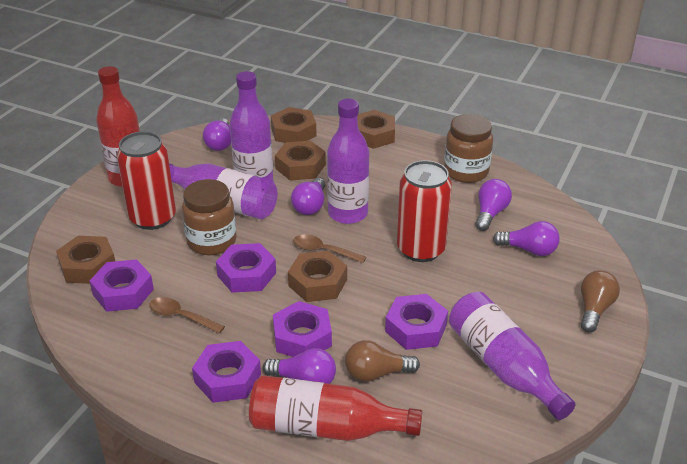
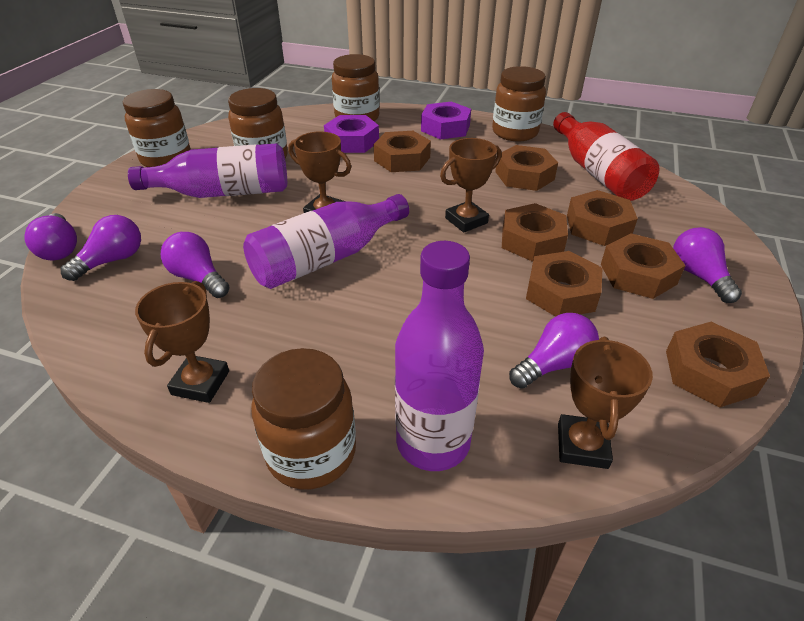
brown jar: [182,179,236,255] [444,114,493,183] = 2 -> [123,89,191,167] [228,88,288,158] [251,348,356,489] [332,54,379,121] [492,66,546,141] = 5
brown light bulb: [345,340,420,382] [581,270,620,332] = 2 -> none = 0
brown nut: [56,236,115,284] [271,107,317,143] [275,141,326,181] [288,251,347,302] [357,110,395,149] = 5 -> [374,131,431,172] [495,145,558,191] [502,203,568,262] [526,251,603,317] [567,190,638,246] [601,233,686,299] [666,322,770,408] = 7
brown spoon: [149,297,225,334] [293,234,366,263] = 2 -> none = 0
brown trophy: none = 0 -> [135,281,229,403] [288,131,351,213] [440,138,501,232] [558,337,653,469] = 4
purple bottle: [169,163,278,219] [230,71,273,181] [327,99,369,224] [449,292,576,420] = 4 -> [128,143,287,198] [243,194,409,289] [395,241,484,471] = 3
purple nut: [89,259,154,312] [192,341,261,403] [216,243,276,293] [273,301,332,357] [385,294,448,350] = 5 -> [324,115,379,153] [421,101,471,140] = 2
red bottle: [96,66,140,187] [249,375,422,441] = 2 -> [553,112,660,201] = 1
red can: [117,131,176,230] [397,160,452,262] = 2 -> none = 0

